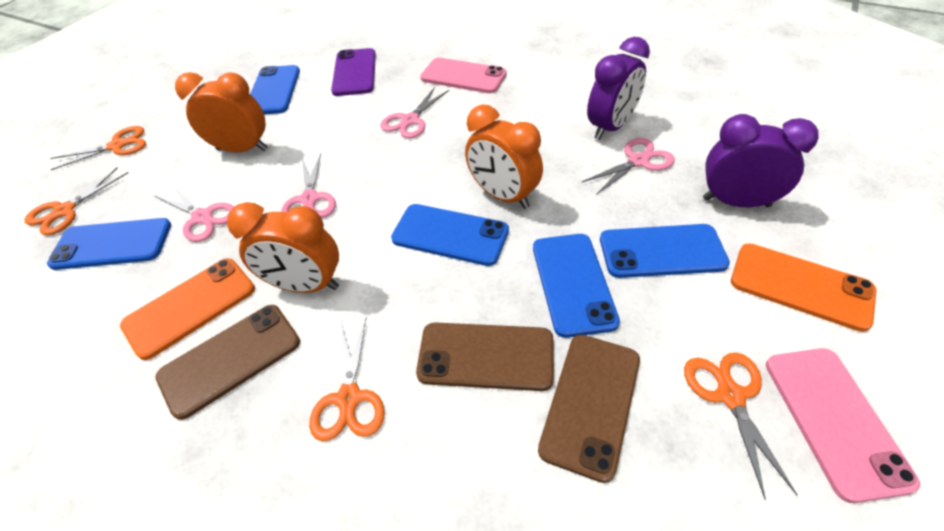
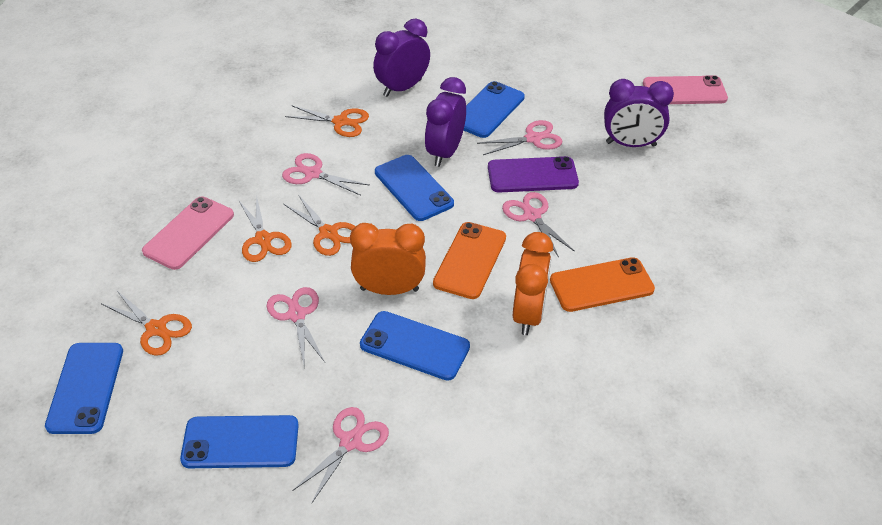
brown phone: [155,305,300,420] [416,322,554,391] [538,335,640,483] = 3 -> none = 0
orange clock: [175,72,268,153] [227,202,339,293] [465,104,543,209] = 3 -> [350,223,426,295] [513,232,553,335] = 2
pink scissors: [154,184,234,242] [281,153,336,218] [380,87,449,138] [581,138,675,195] = 4 -> [266,287,325,364] [282,153,369,196] [292,407,389,504] [477,120,562,155] [502,192,575,257] = 5
purple clock: [587,37,650,140] [703,114,819,207] = 2 -> [373,18,430,97] [425,77,466,167] [604,79,674,147] = 3

